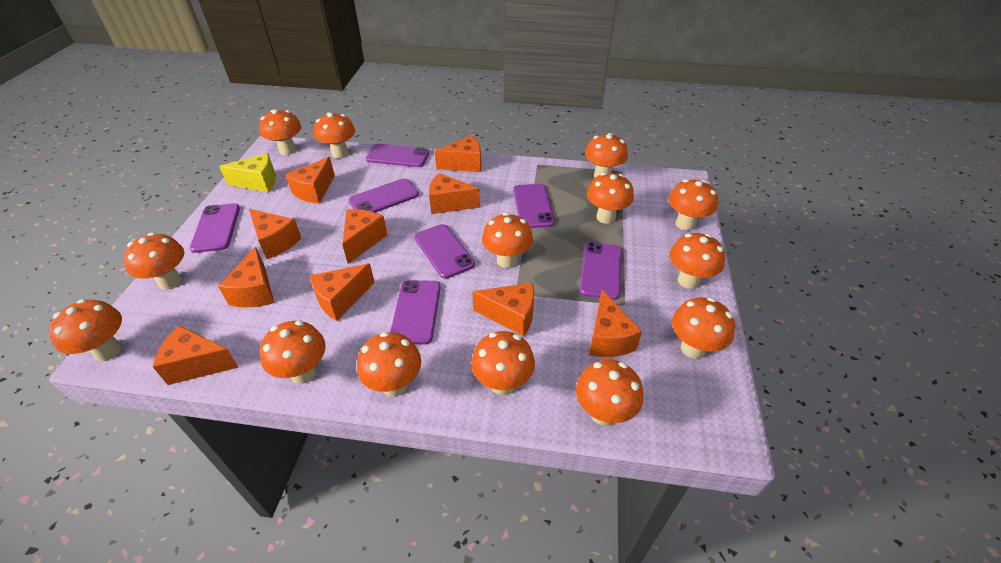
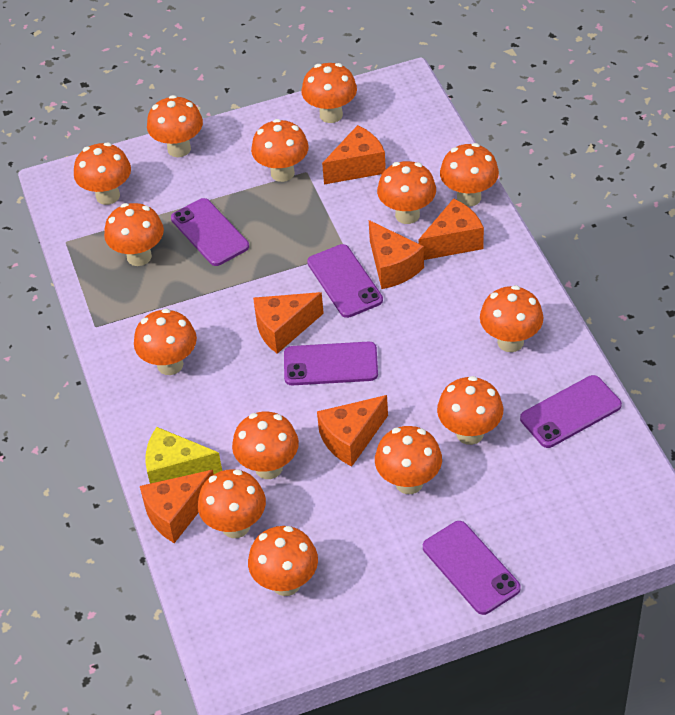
orange cheese: [153,325,239,385] [218,247,274,308] [249,209,301,259] [285,157,335,204] [310,263,375,321] [342,209,388,264] [429,173,480,214] [435,135,481,172] [472,283,534,336] [589,290,642,357] = 10 -> [140,470,214,543] [253,292,324,354] [317,395,388,467] [322,125,386,185] [369,220,424,289] [419,198,484,260] = 6
purple phone: [190,203,240,253] [349,178,419,213] [366,144,429,167] [390,280,441,345] [414,224,475,279] [513,184,555,228] [580,242,622,300] = 7 -> [171,198,249,266] [284,342,378,385] [307,244,383,318] [423,521,521,615] [520,375,622,448] = 5

